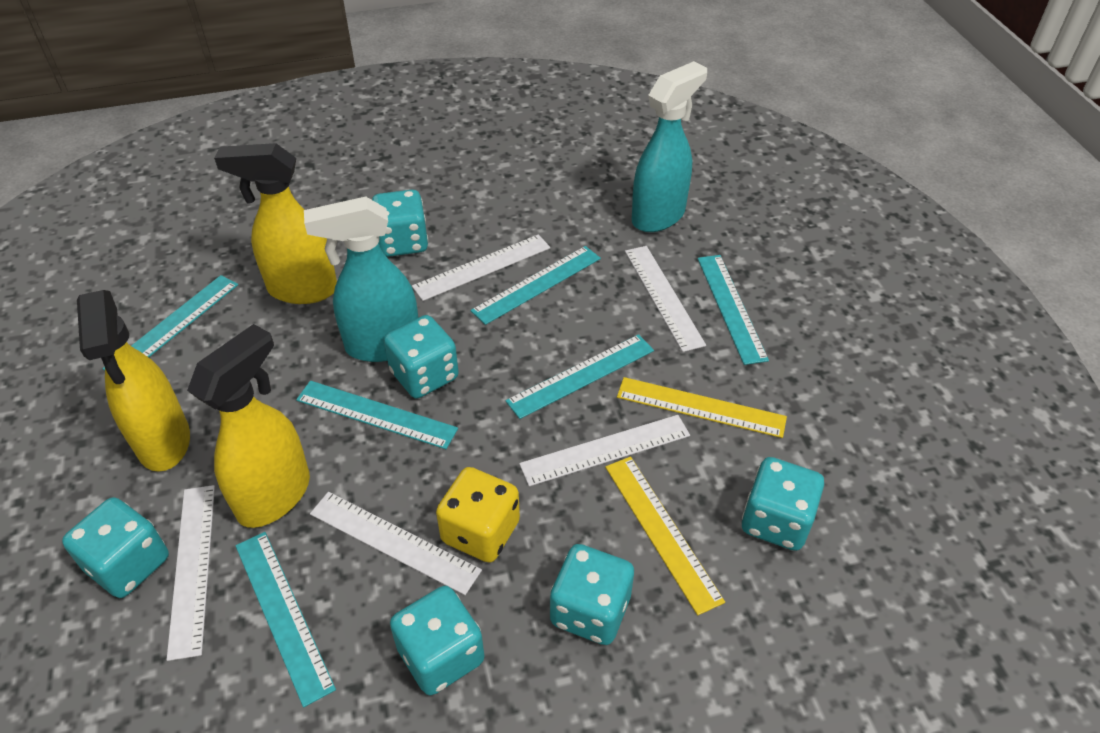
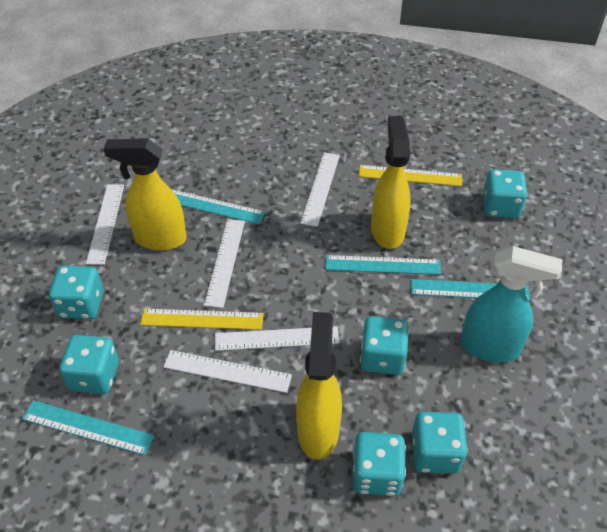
turquoise ruler: [103,275,238,370] [236,532,336,707] [296,381,458,449] [471,246,601,325] [506,334,654,419] [698,255,769,365] = 6 -> [22,400,155,455] [171,189,265,224] [326,255,441,275] [411,279,531,301] = 4
turquoise spray bottle: [304,196,418,362] [632,61,707,232] = 2 -> [460,246,562,363] = 1
yellow dice: [436,467,520,563] = 1 -> none = 0

